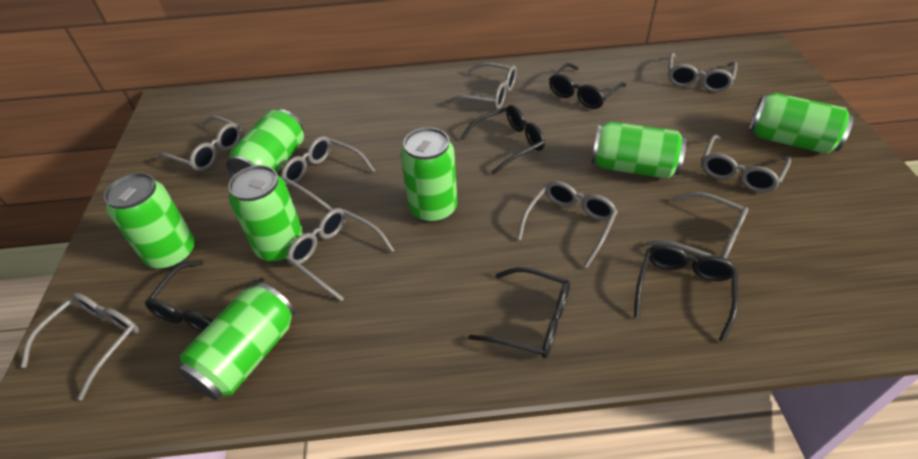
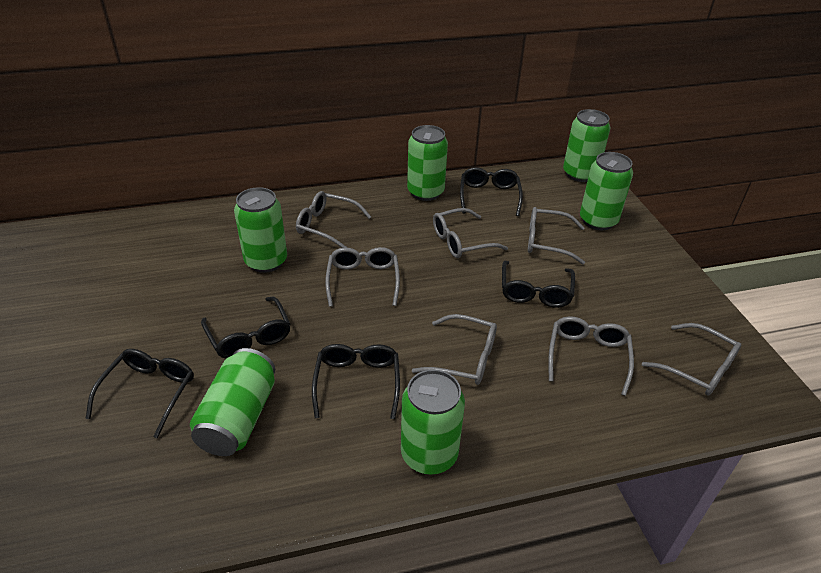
green can: [104,173,195,270] [177,282,295,400] [226,109,304,177] [228,165,304,263] [401,127,457,223] [591,122,687,179] [749,93,854,154] = 7 -> [190,348,275,456] [234,187,287,273] [401,370,465,475] [407,125,448,201] [563,109,610,182] [580,152,633,230] = 6
grey glasses: [21,293,139,400] [157,116,241,171] [281,136,375,211] [286,208,395,302] [446,62,517,110] [517,181,618,268] [648,192,748,259] [668,53,737,92] [702,135,791,193] = 9 -> [296,191,371,248] [325,247,400,307] [412,314,497,385] [433,208,508,258] [528,207,585,265] [548,316,634,396] [642,323,741,396] = 7

